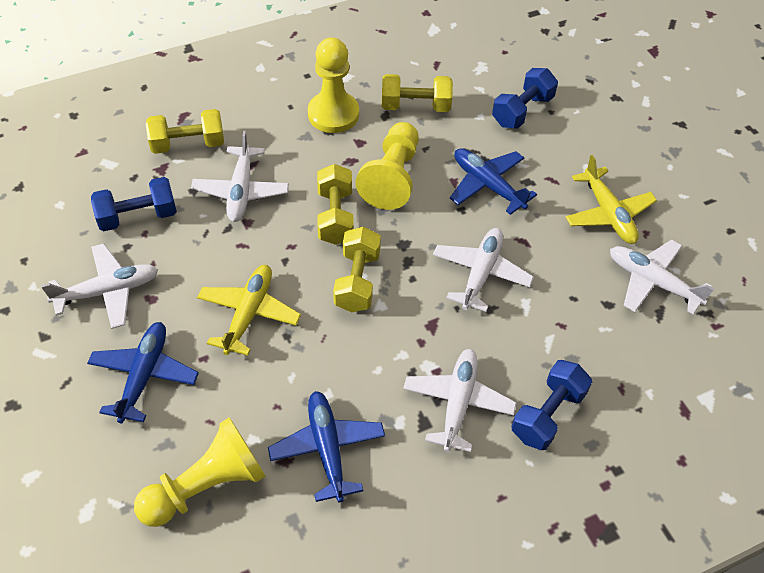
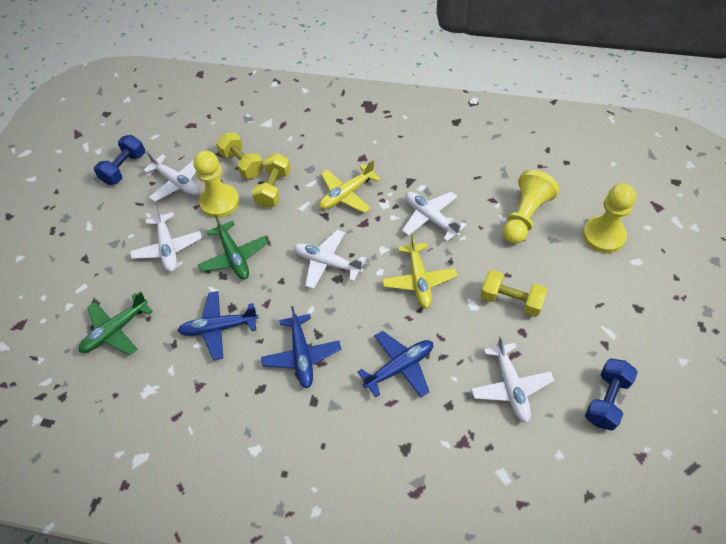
blue dumbbell: [91,177,177,231] [492,68,558,129] [511,360,592,450] = 3 -> [94,135,145,185] [585,359,638,431] = 2
green plane: none = 0 -> [79,292,153,356] [198,215,268,279] = 2
yellow dumbbell: [146,109,224,154] [317,164,354,245] [333,227,381,312] [382,74,453,112] = 4 -> [216,132,264,179] [252,153,291,208] [480,270,547,317] = 3

